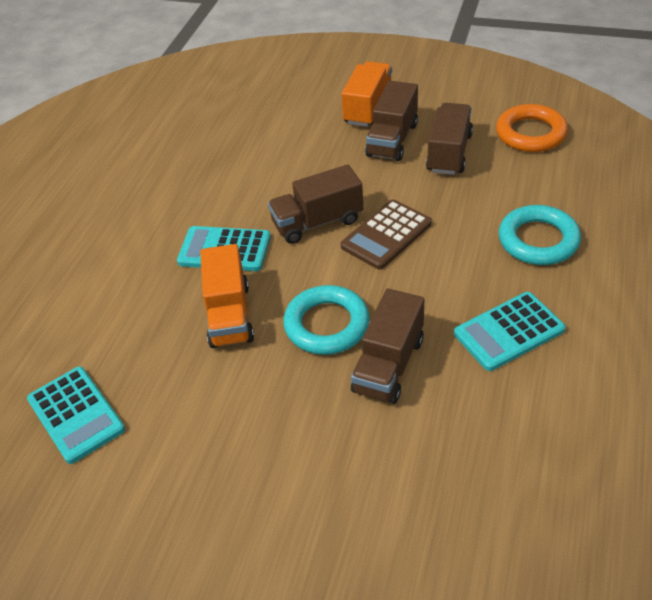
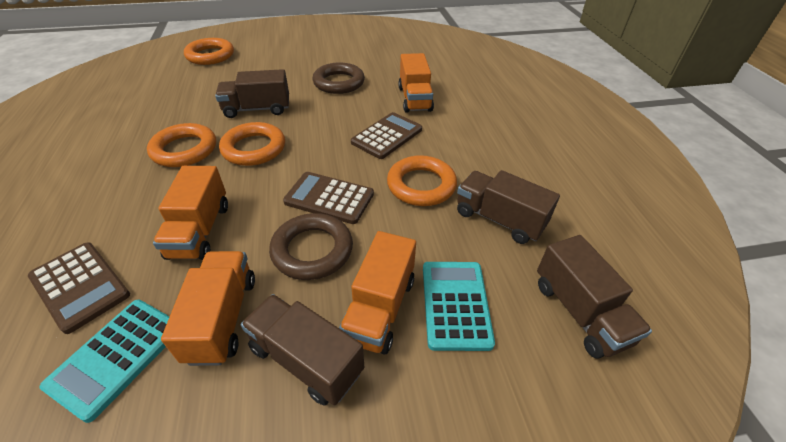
brown calculator: [340,200,432,270] = 1 -> [28,242,130,334] [283,172,374,224] [351,112,422,159] = 3
brown ring: none = 0 -> [269,213,353,280] [313,62,365,94] = 2
orange ring: [496,104,568,152] = 1 -> [147,123,216,167] [184,38,234,65] [219,122,285,166] [387,155,457,206] = 4
orange truck: [200,244,254,348] [342,61,392,127] = 2 -> [153,166,228,260] [161,251,255,366] [339,231,416,354] [398,53,434,113] = 4
turquoise calculator: [27,367,125,464] [177,226,271,271] [454,292,566,371] = 3 -> [40,300,170,423] [423,262,495,351] = 2
turquoise ring: [283,285,370,355] [498,205,581,265] = 2 -> none = 0

